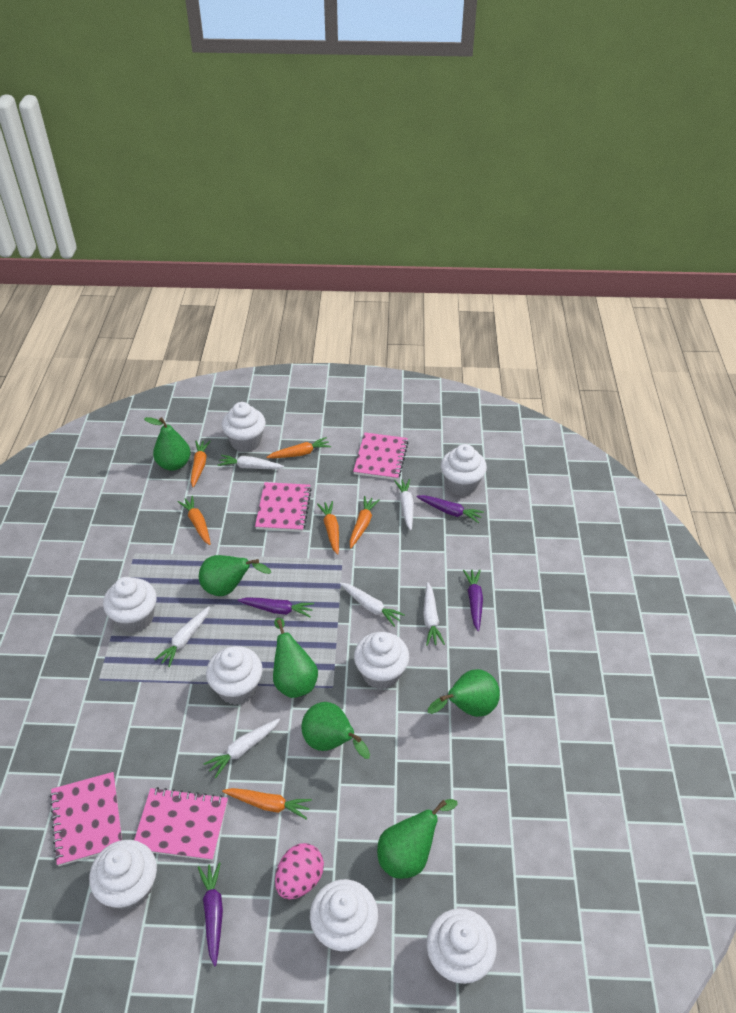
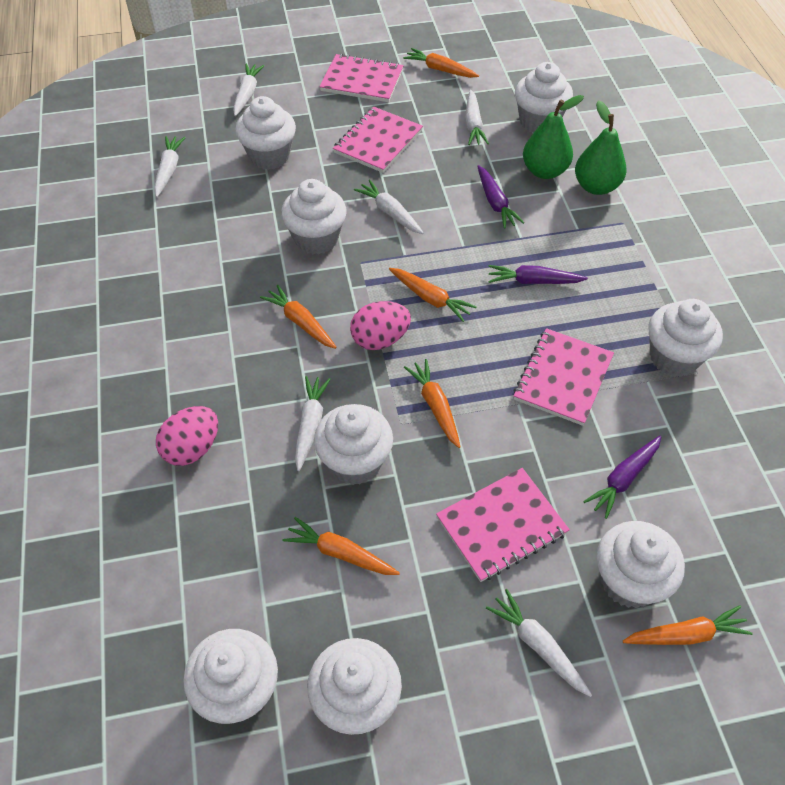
green pear: [144,417,191,471] [199,555,271,596] [273,618,318,698] [301,702,370,759] [377,799,458,879] [428,669,500,717] = 6 -> [523,95,584,179] [575,100,626,195] = 2
pink egg: [275,843,324,899] = 1 -> [156,406,218,466] [350,301,411,350] = 2
purple carrot: [198,862,223,966] [238,597,314,618] [417,495,484,523] [463,569,483,631] = 4 -> [477,165,524,229] [488,265,588,284] [583,436,662,519] = 3

